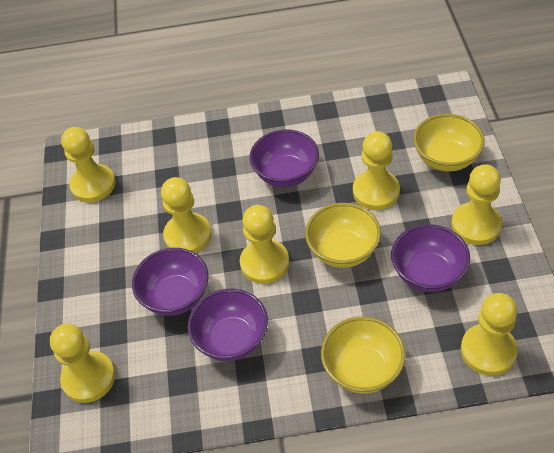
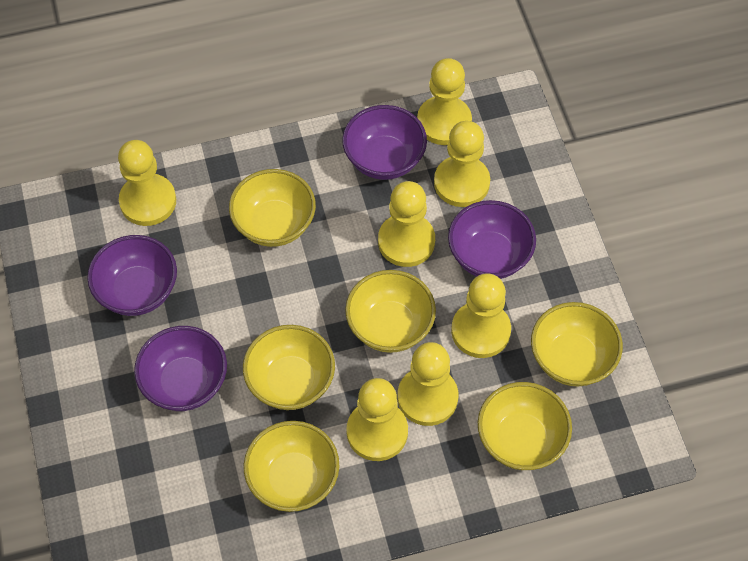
yellow bowl: [305,203,381,268] [321,316,406,394] [413,114,485,172] = 3 -> [229,169,316,247] [243,325,335,410] [244,421,339,512] [345,270,436,353] [478,382,572,470] [531,302,623,387] = 6

